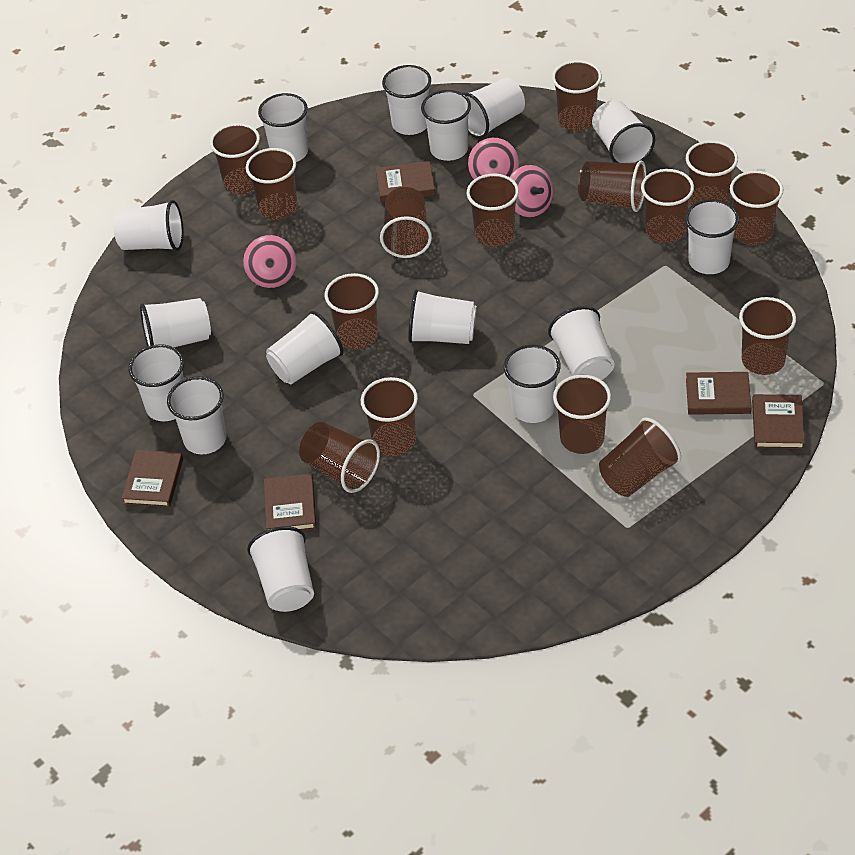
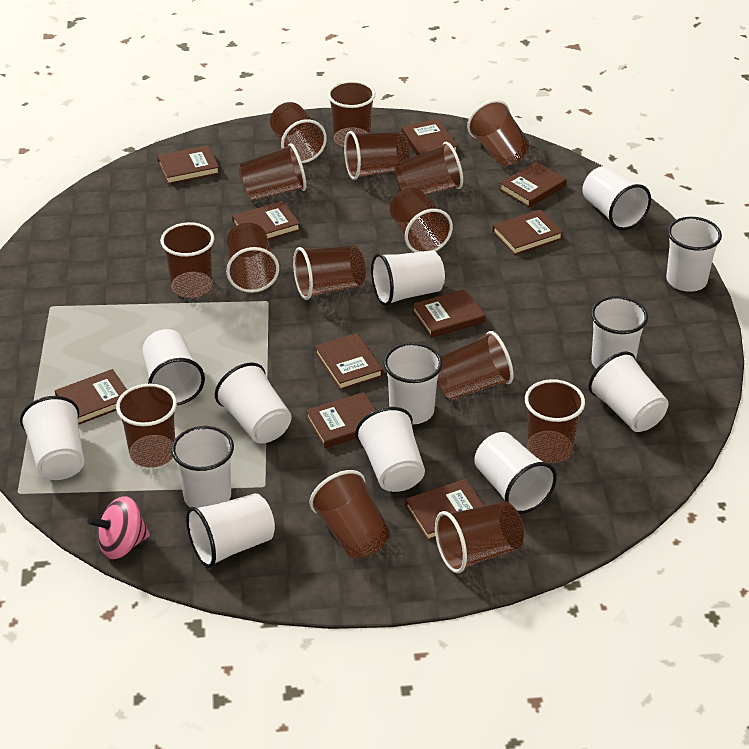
brown book: [121,450,183,507] [264,473,316,531] [376,161,435,202] [686,372,752,415] [752,394,805,449] = 5 -> [55,369,127,425] [157,145,220,184] [232,201,300,240] [306,392,375,448] [315,333,383,390] [401,119,458,155] [405,479,484,541] [412,289,486,338] [493,210,563,255] [499,162,567,208] = 10
pink spinning top: [243,235,296,288] [468,138,519,179] [510,165,553,217] = 3 -> [87,496,150,559] = 1
white cup: [114,200,183,251] [128,344,184,421] [140,298,211,347] [167,376,227,454] [247,526,314,612] [258,93,308,162] [266,311,343,384] [382,65,431,135] [408,289,477,344] [421,90,471,161] [463,78,525,139] [504,345,561,423] [548,306,615,380] [592,100,655,163] [685,199,739,274] = 15 -> [20,396,85,480] [142,329,205,405] [171,426,234,508] [186,493,275,568] [215,363,292,444] [356,407,425,492] [371,250,445,306] [384,343,442,424] [474,432,557,514] [582,166,651,230] [588,352,669,432] [591,296,648,369] [666,217,722,292] = 13

